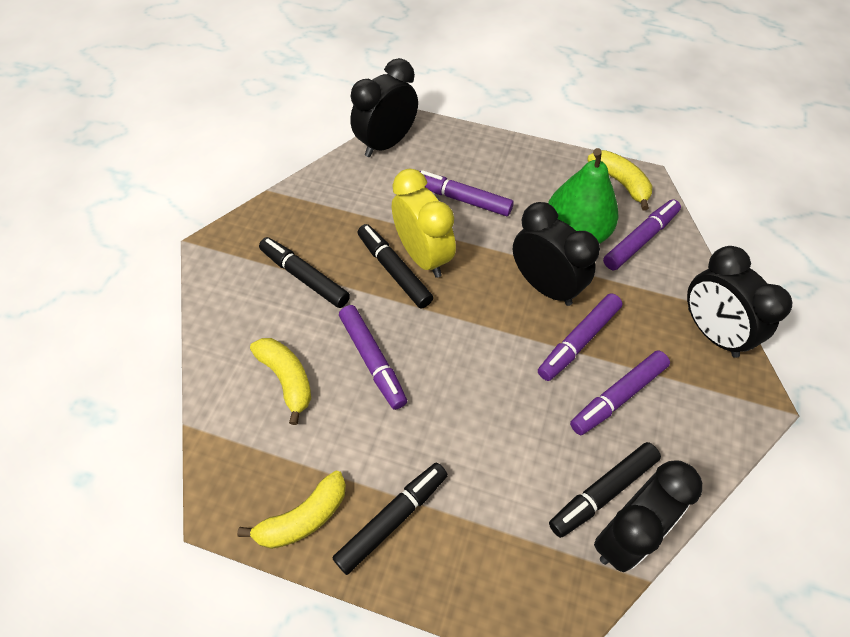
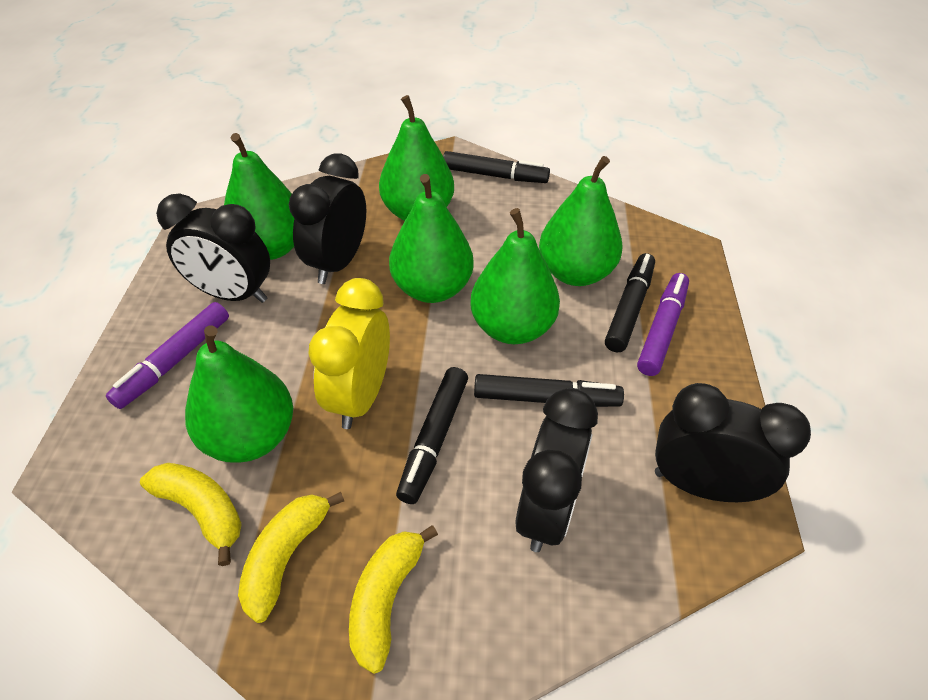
green pear: [548,148,618,244] = 1 -> [185,325,293,463] [224,133,294,260] [379,95,454,221] [389,174,474,303] [471,208,560,344] [539,156,623,286] = 6
purple marker: [339,305,407,410] [419,170,514,216] [538,293,623,381] [570,351,670,435] [603,199,681,271] = 5 -> [106,302,229,409] [637,273,689,376] = 2

